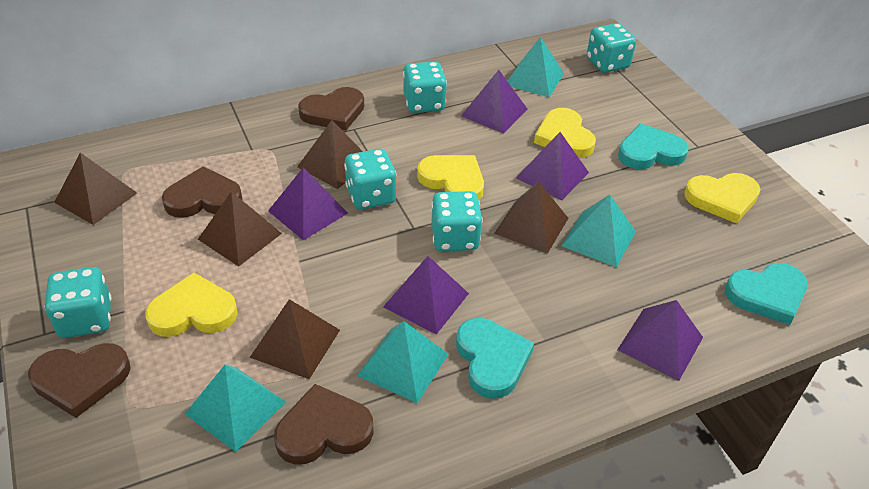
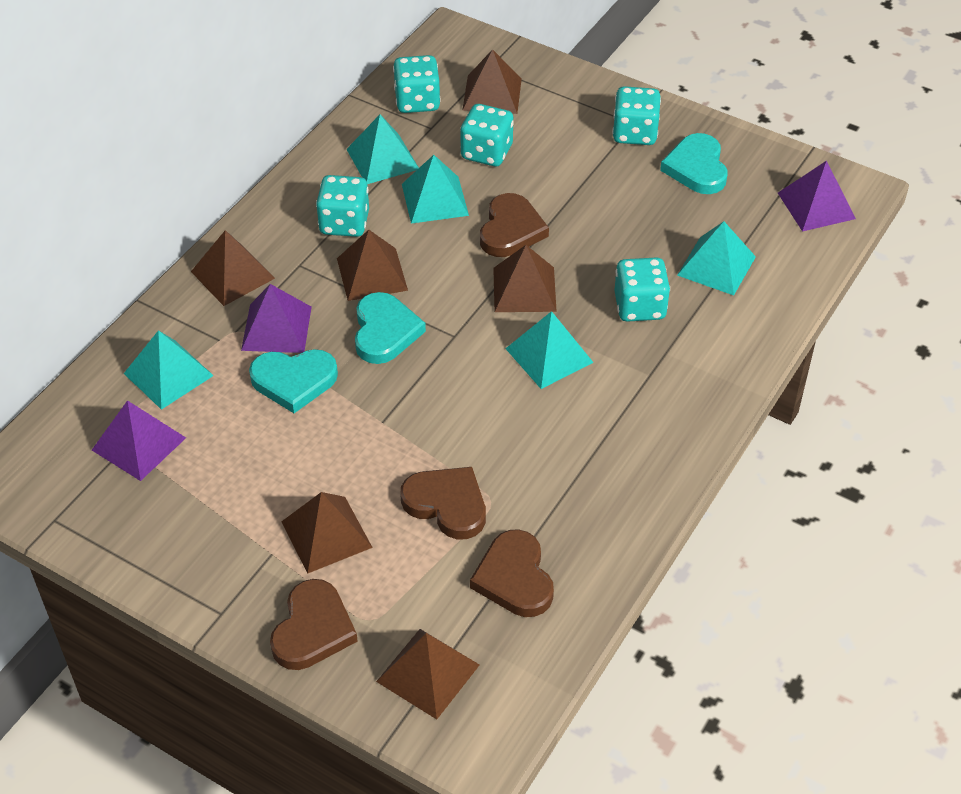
brown pyramid: [54,153,137,225] [198,191,282,266] [250,299,340,379] [297,120,363,189] [494,182,568,254] = 5 -> [191,230,275,306] [281,492,373,573] [337,230,408,301] [376,629,479,719] [462,49,522,114] [493,245,557,312] = 6
purple pyramid: [268,167,348,240] [383,256,469,334] [461,70,527,134] [516,132,589,200] [617,300,703,381] = 5 -> [92,400,186,481] [241,284,312,353] [778,161,856,232] = 3
turquoise pyramid: [185,365,286,452] [357,321,448,403] [508,37,564,97] [562,195,636,267] = 4 -> [124,330,214,410] [346,114,419,184] [402,155,469,224] [505,311,594,389] [677,221,756,296] = 5
yellow heart: [145,273,238,337] [417,155,484,200] [534,108,596,158] [684,173,761,224] = 4 -> none = 0

